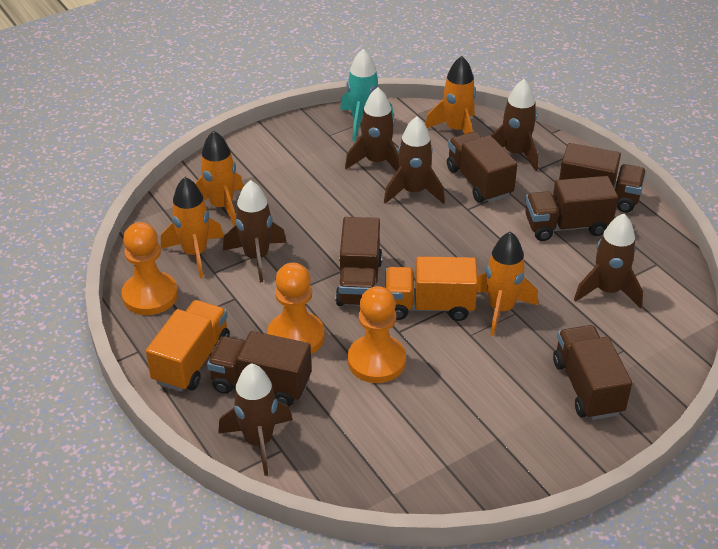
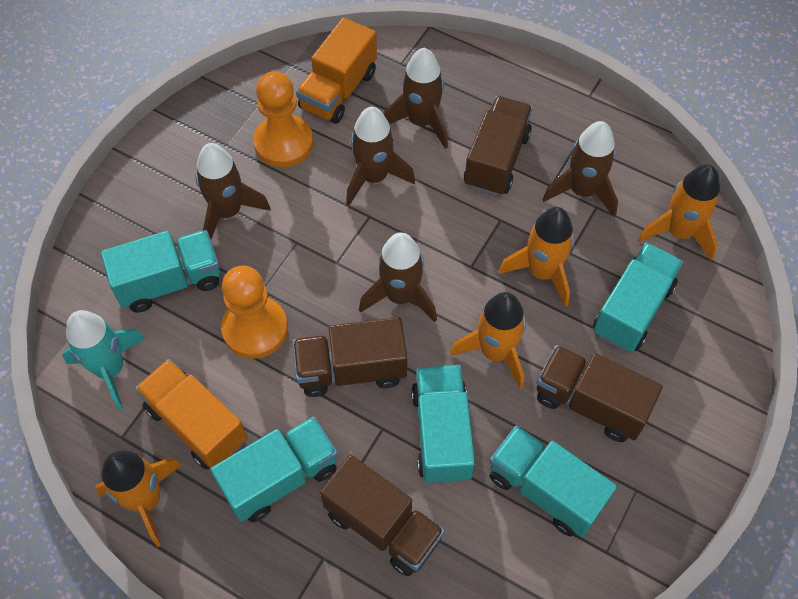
brown rocket: [218,363,293,476] [223,180,287,282] [345,87,399,172] [384,116,445,204] [491,79,538,171] [574,214,643,309] = 6 -> [195,143,271,239] [346,107,415,206] [359,232,437,322] [384,48,448,149] [543,121,618,217] = 5
brown truck: [207,331,312,407] [335,217,382,306] [447,132,517,203] [525,176,618,241] [553,325,632,420] [559,143,646,213] = 6 -> [293,317,407,397] [320,455,445,576] [464,96,533,196] [537,345,663,442] = 4
orange pawn: [121,222,178,315] [267,263,325,354] [348,286,406,383] = 3 -> [221,266,288,359] [253,71,313,167] = 2
turquoise truck: none = 0 -> [101,230,220,312] [210,416,338,522] [411,365,475,484] [489,425,617,537] [593,243,683,352] = 5

